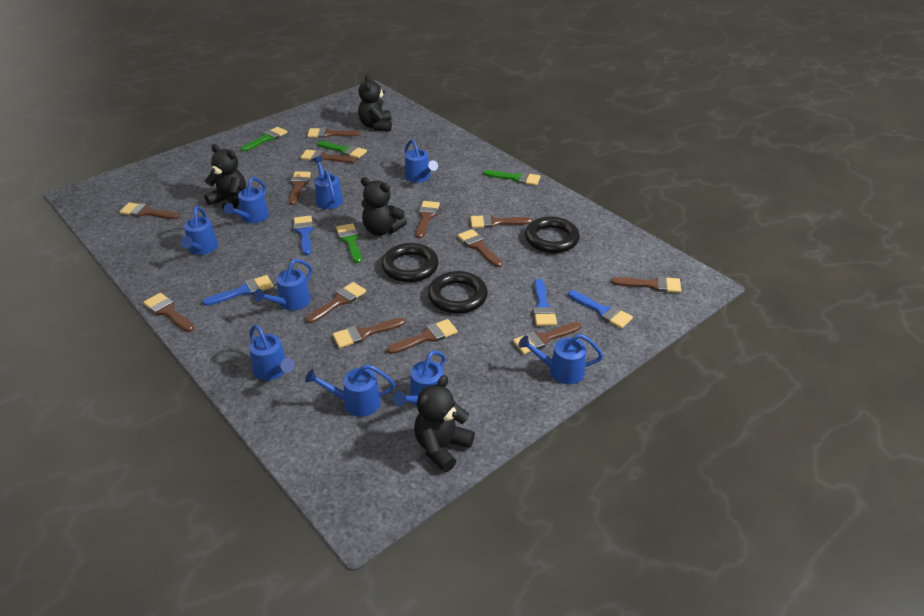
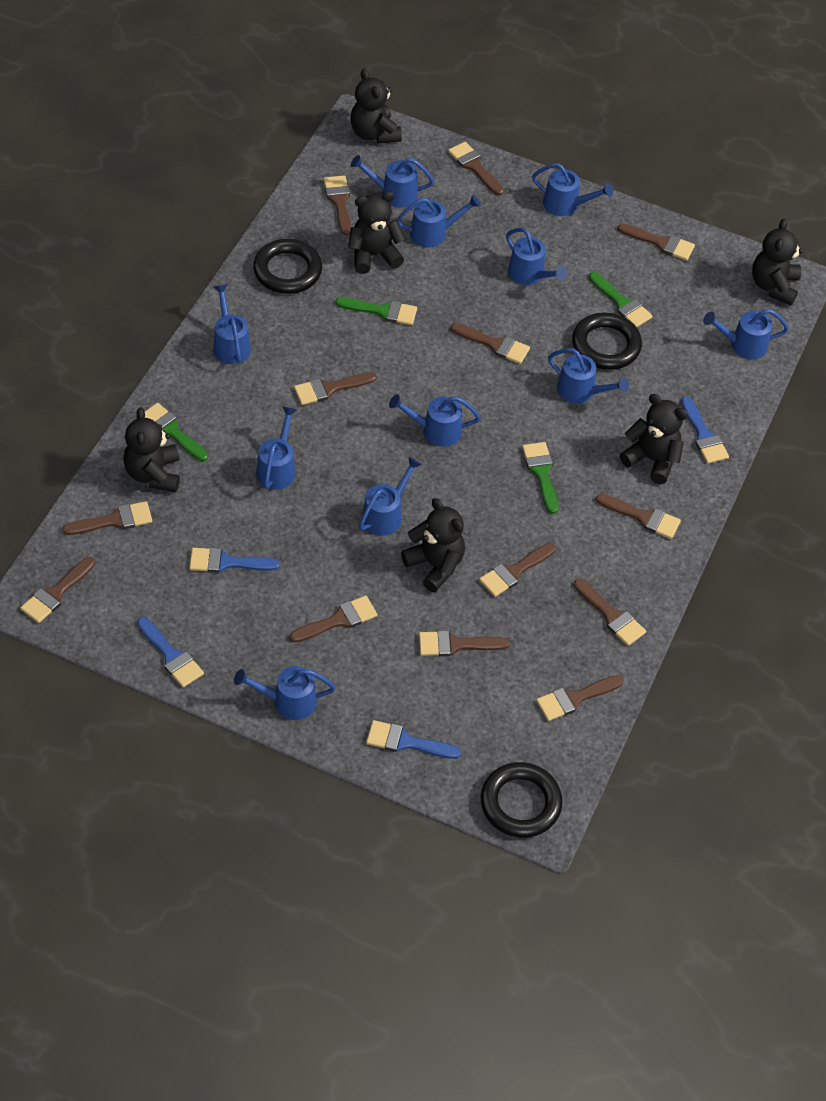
black teddy bear: [204,144,246,210] [358,74,392,131] [361,177,407,236] [414,375,475,472] = 4 -> [123,407,180,492] [348,191,406,274] [351,69,402,144] [401,498,465,592] [619,394,688,484] [752,219,803,305] = 6
blue watering can: [181,206,218,255] [224,177,269,223] [249,325,295,380] [254,259,313,311] [305,364,395,417] [312,156,343,209] [393,350,446,406] [405,139,438,183] [518,334,603,384] = 9 -> [213,284,251,364] [234,666,336,720] [256,406,297,490] [351,155,434,208] [359,457,422,536] [389,394,481,447] [397,195,481,247] [506,228,567,285] [532,163,613,216] [548,348,629,404] [703,309,789,359] = 11

